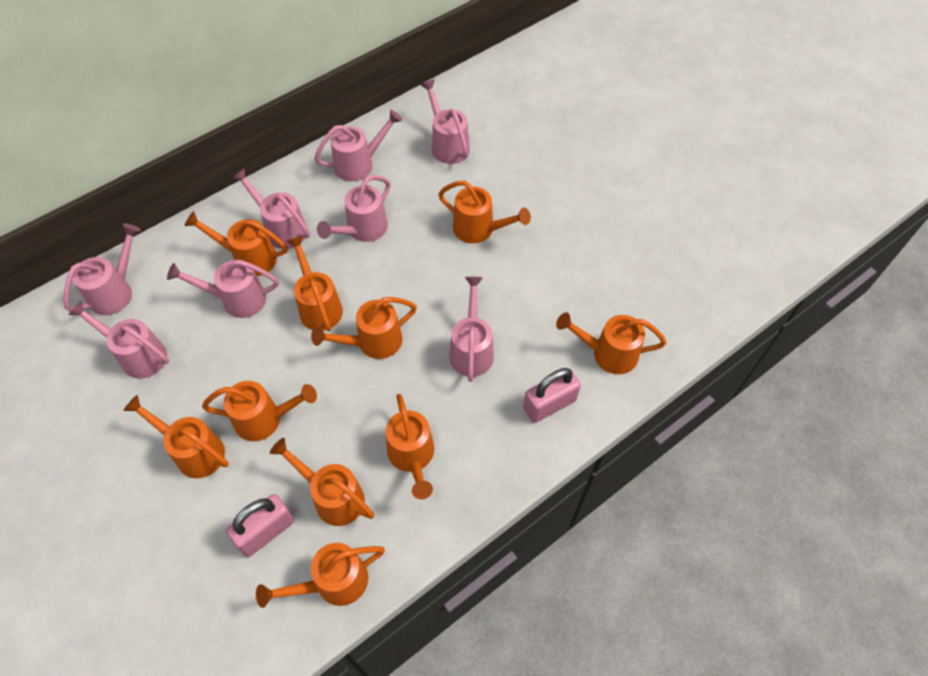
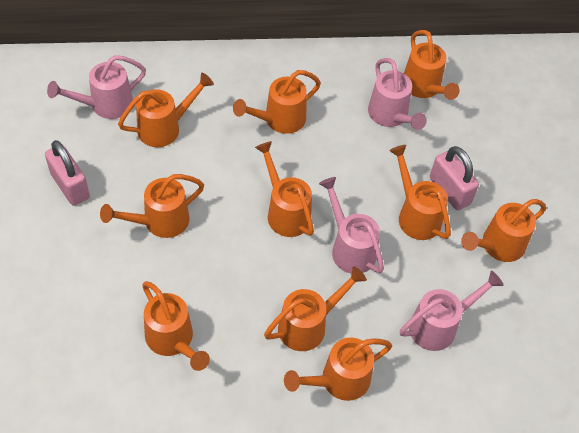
pink watering can: [64,223,141,315] [68,301,169,379] [167,260,279,318] [231,168,310,249] [314,110,402,181] [317,175,390,242] [421,79,470,164] [449,277,494,382] = 8 -> [47,55,146,119] [319,177,384,274] [368,58,427,130] [400,270,504,351] = 4

